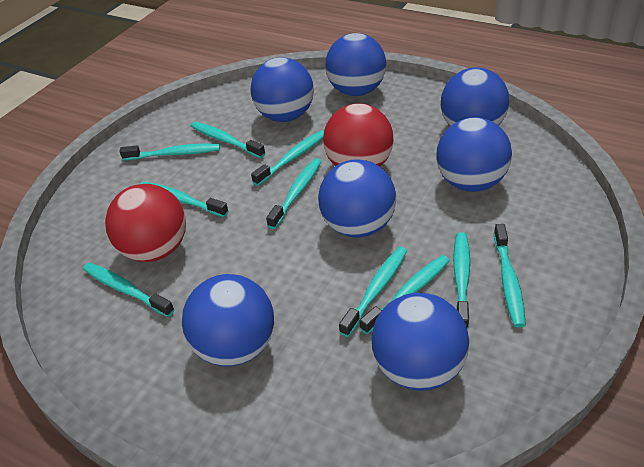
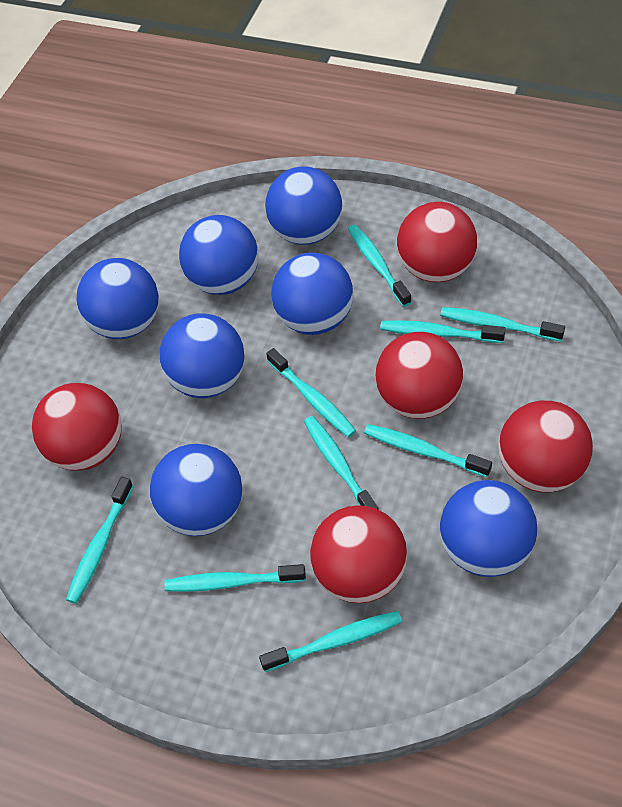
red ball: [105,184,186,262] [323,103,394,167] = 2 -> [32,383,122,471] [310,505,407,603] [376,332,463,419] [397,202,477,282] [498,401,593,492] = 5
turquoise toothbrush: [83,263,175,317] [120,144,220,161] [141,182,228,217] [191,122,265,158] [251,130,324,186] [266,158,322,229] [339,247,407,337] [360,255,450,334] [453,232,470,329] [494,224,526,328] = 10 -> [66,477,133,604] [164,564,306,592] [259,611,402,672] [266,348,356,437] [304,416,379,510] [348,224,411,307] [364,424,492,477] [380,320,505,343] [440,307,565,341] = 9

